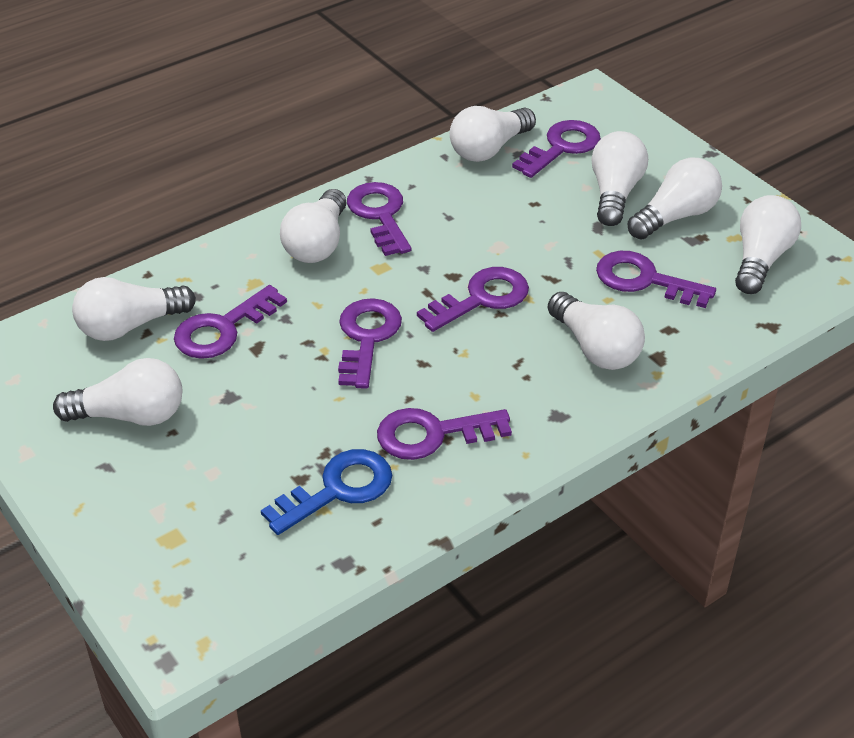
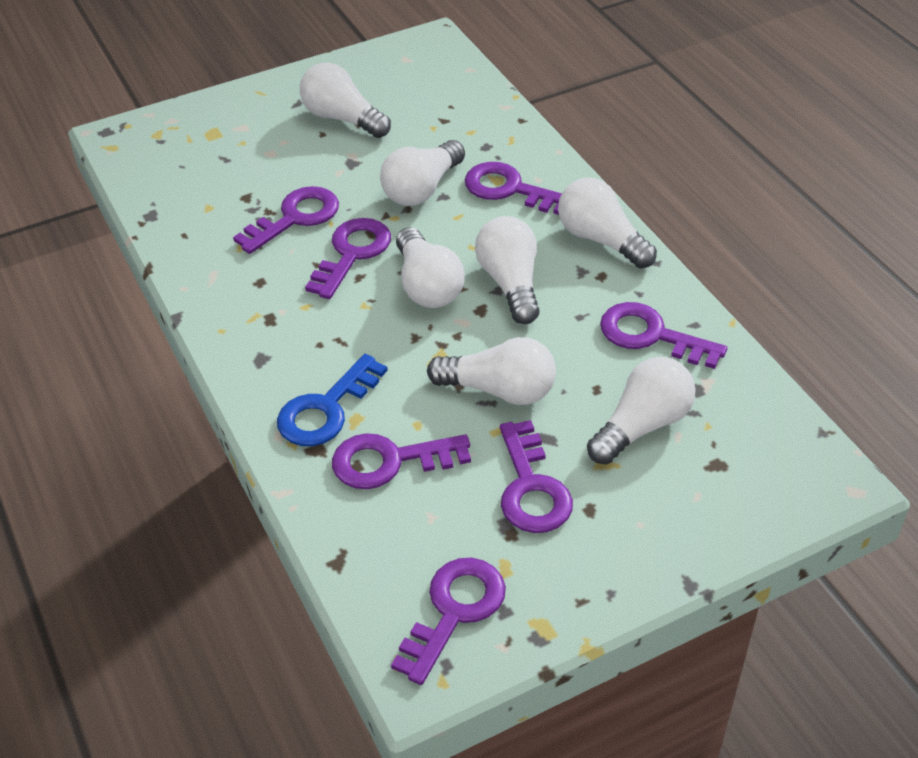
white light bulb: [53,358,182,426] [72,277,196,341] [280,189,346,263] [450,106,536,162] [548,292,645,370] [591,131,648,226] [628,157,722,239] [735,195,801,294] = 8 -> [300,63,391,138] [380,140,465,206] [396,227,465,308] [427,337,556,405] [475,216,540,324] [558,178,657,269] [587,357,696,465] = 7

